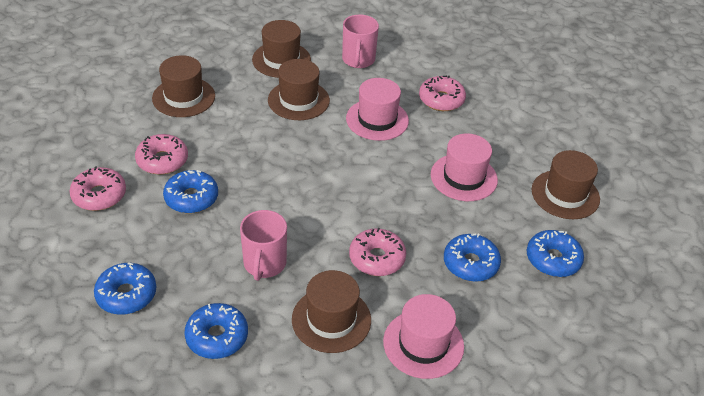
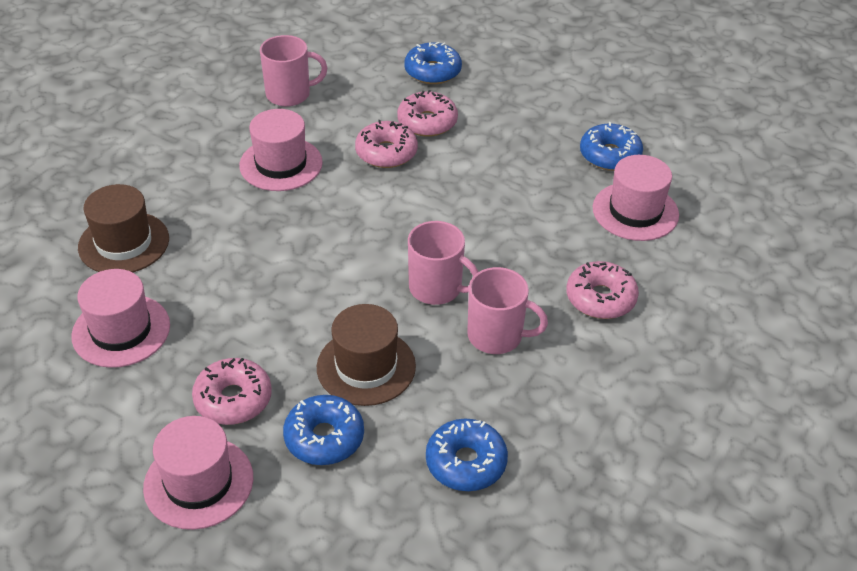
blue donut: [94,263,156,315] [163,170,218,213] [185,303,248,359] [444,233,501,282] [527,230,584,277] = 5 -> [283,395,364,465] [404,42,462,84] [426,419,508,491] [580,122,643,171] = 4
brown hat: [152,55,215,117] [252,20,311,78] [268,59,330,120] [292,270,371,353] [532,150,600,219] = 5 -> [78,184,169,272] [317,304,416,406] = 2
pink hat: [346,78,409,141] [383,294,464,379] [431,133,498,201] = 3 -> [71,269,170,368] [143,416,253,530] [239,109,323,191] [593,155,679,241] = 4
pink mug: [240,210,287,281] [342,15,379,68] = 2 -> [260,35,327,106] [408,221,479,305] [467,267,548,354] = 3

